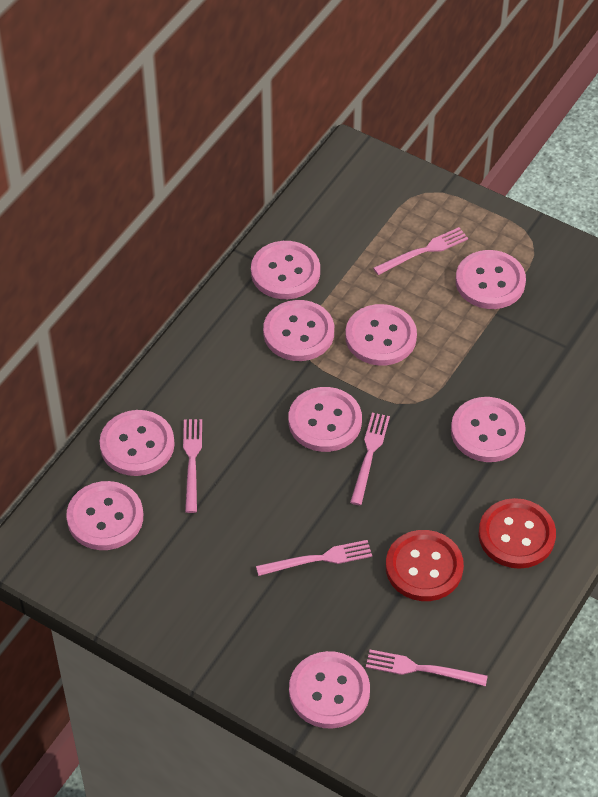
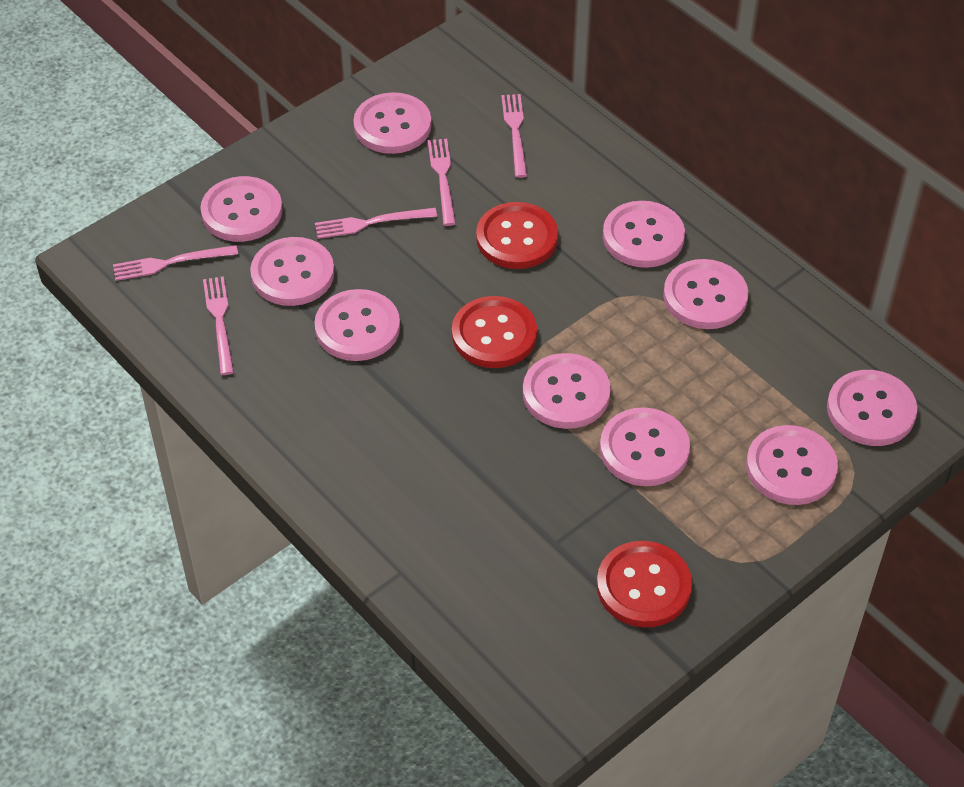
pink button: [66,481,143,550] [99,410,175,476] [251,241,320,299] [263,300,334,361] [289,387,362,452] [289,651,370,729] [345,304,417,366] [451,397,526,462] [456,250,526,309] = 9 -> [200,176,283,242] [250,237,334,306] [315,289,400,361] [353,92,431,154] [523,353,611,429] [600,407,690,486] [603,201,685,268] [663,259,748,329] [746,425,838,505] [827,370,918,446] = 10
red button: [386,530,464,601] [478,498,556,569] = 2 -> [452,296,537,368] [476,202,558,269] [597,541,692,627] = 3

